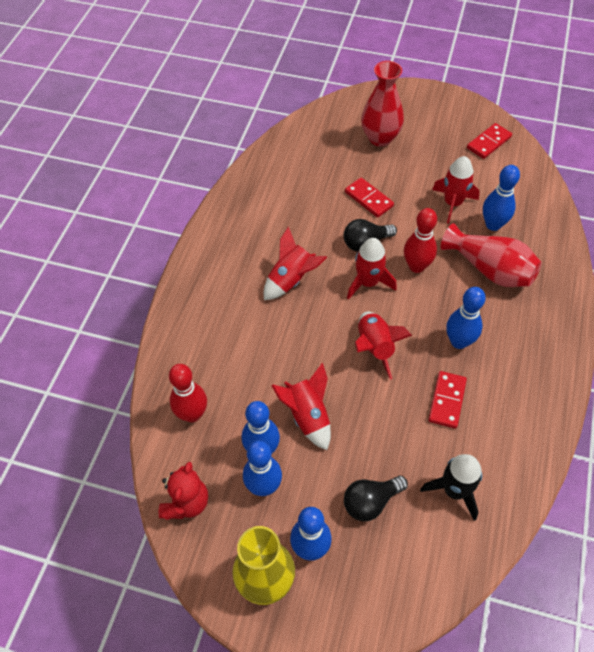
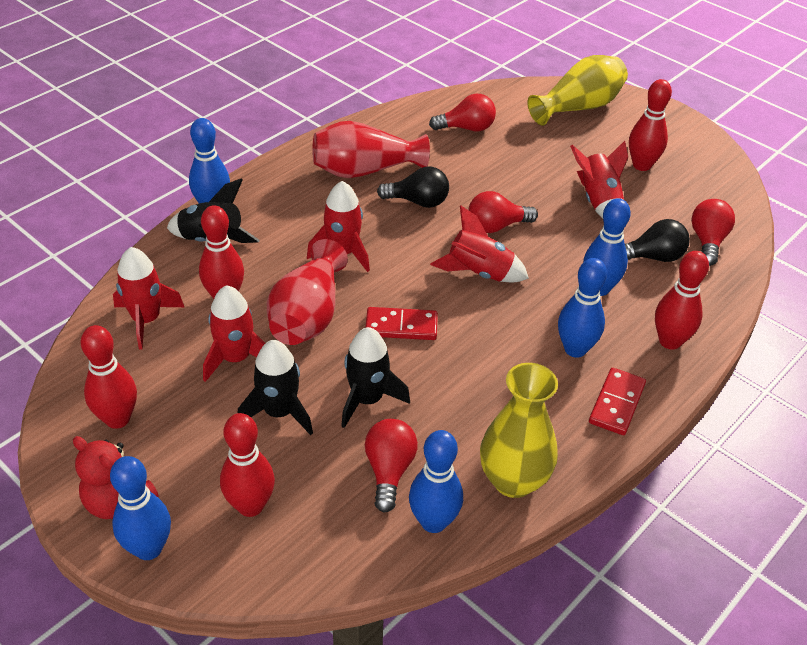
black rocket: [420,454,482,521] = 1 -> [167,179,260,243] [238,340,313,435] [341,327,410,428] = 3
red bowling pin: [169,364,207,422] [404,208,437,273] = 2 -> [80,325,137,429] [199,205,244,299] [220,413,275,517] [629,79,672,171] [655,251,709,350] = 5
red domino: [345,178,394,218] [428,371,467,429] [467,123,512,159] = 3 -> [365,307,438,340] [589,368,646,435] = 2
red light bulb: none = 0 -> [365,419,418,513] [429,93,496,131] [468,191,538,233] [691,199,735,266] = 4
yellow vase: [232,526,295,605] = 1 -> [480,363,558,498] [527,55,628,126] = 2

